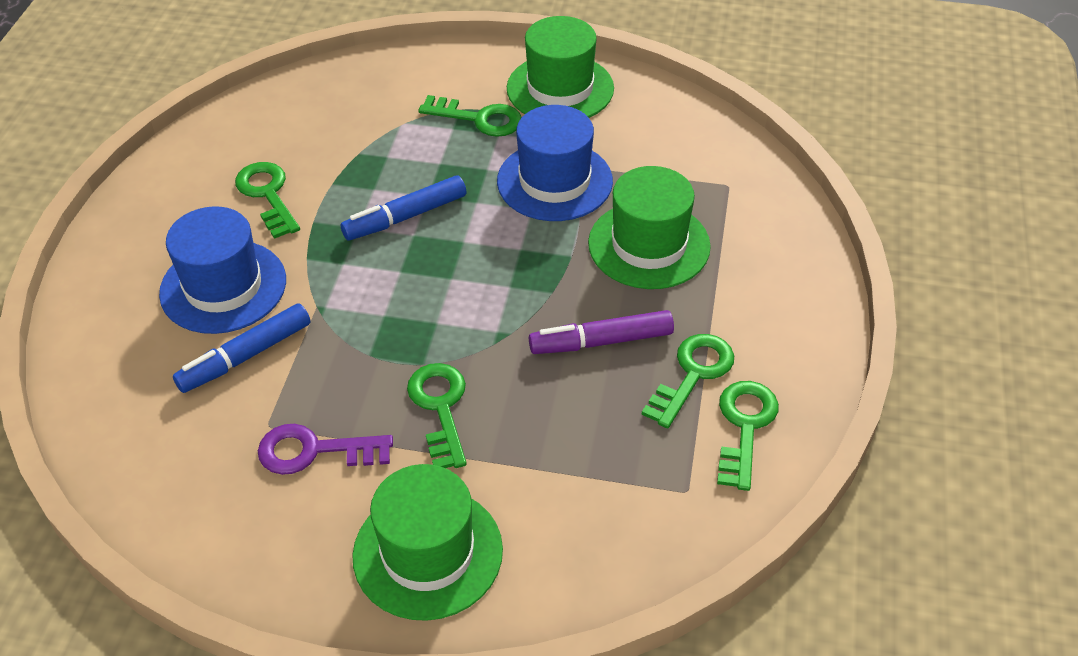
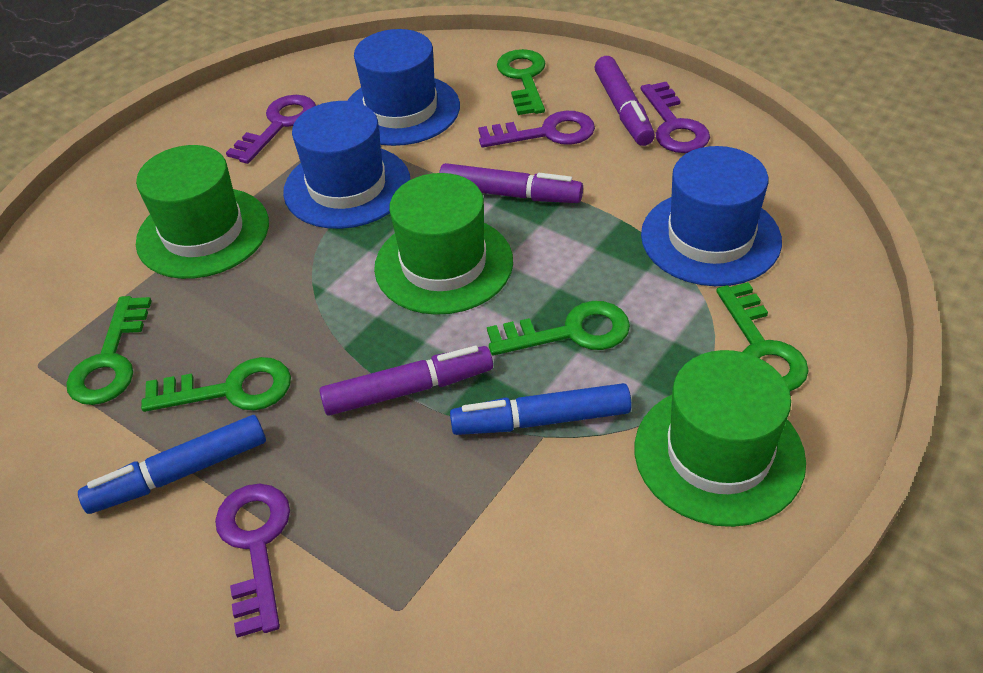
blue hat: [159,206,286,334] [497,105,613,221] = 2 -> [283,101,410,229] [347,29,460,146] [641,146,782,286] = 3
purple key: [258,424,393,475] = 1 -> [215,484,290,638] [226,95,316,164] [478,111,595,148] [641,82,710,153] = 4
purple marker: [529,310,674,354] = 1 -> [319,346,493,416] [439,163,583,203] [595,56,655,146] = 3

